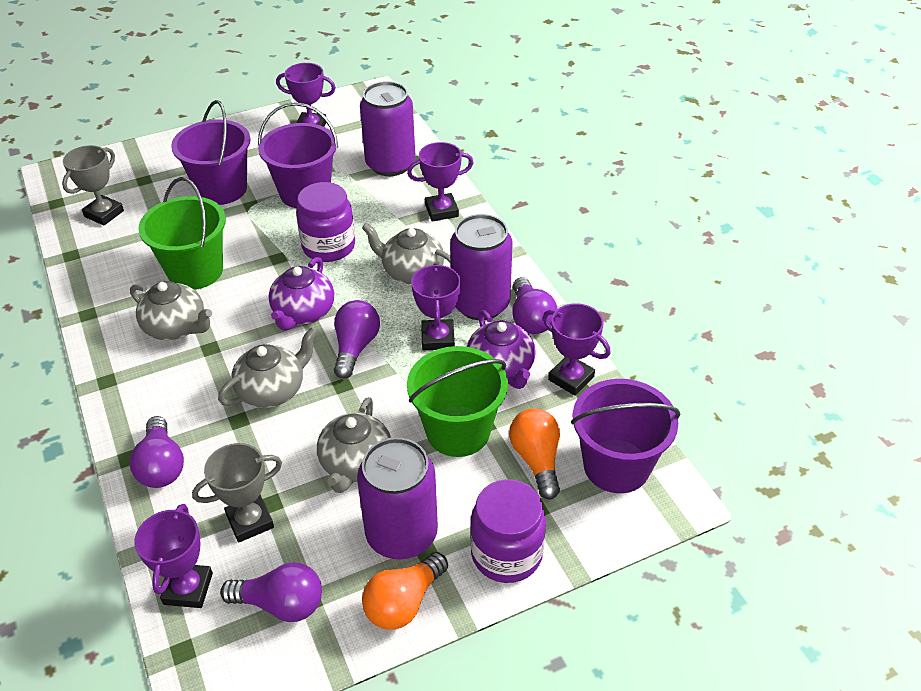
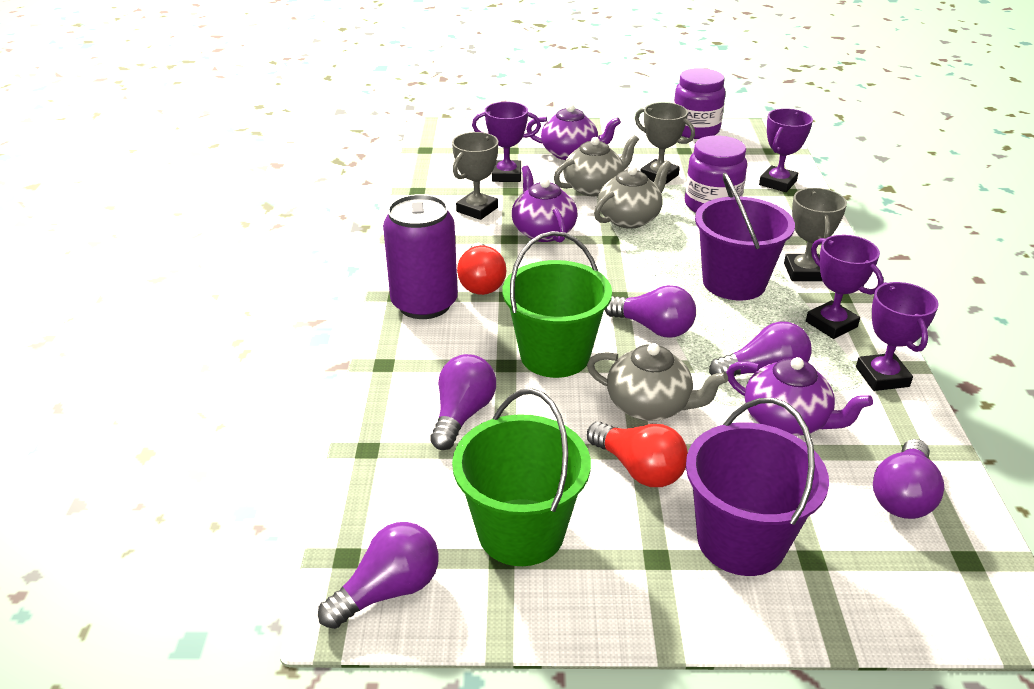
grey teapot: [130,281,212,340] [218,328,317,408] [317,397,391,493] [362,223,451,284] = 4 -> [554,135,639,196] [587,343,728,421] [594,160,672,229] = 3
grey trophy: [62,145,124,225] [192,443,282,543] = 2 -> [452,132,498,220] [635,102,695,185] [784,188,847,281] = 3
orange light bulb: [362,552,448,630] [509,408,560,499] = 2 -> none = 0
purple bucket: [171,100,250,205] [258,102,338,208] [571,379,680,493] = 3 -> [686,398,829,576] [695,173,795,300] = 2
purple can: [357,437,438,560] [360,81,415,176] [450,214,512,320] = 3 -> [383,194,458,319] = 1
purple light bulb: [130,416,184,488] [220,563,322,622] [334,300,380,379] [512,277,557,334] = 4 -> [318,522,439,629] [430,354,496,450] [605,285,696,338] [709,322,811,377] [873,439,944,519] = 5
purple teapot: [269,257,334,330] [467,310,536,389] = 2 -> [512,166,577,242] [526,104,621,160] [726,357,873,436] = 3
purple trophy: [134,504,213,608] [276,63,336,127] [407,142,473,221] [411,264,461,350] [543,303,611,396] = 5 -> [472,102,541,182] [759,108,813,192] [806,235,884,339] [856,282,939,391] = 4
red light bulb: none = 0 -> [457,243,506,295] [587,421,688,487] = 2

